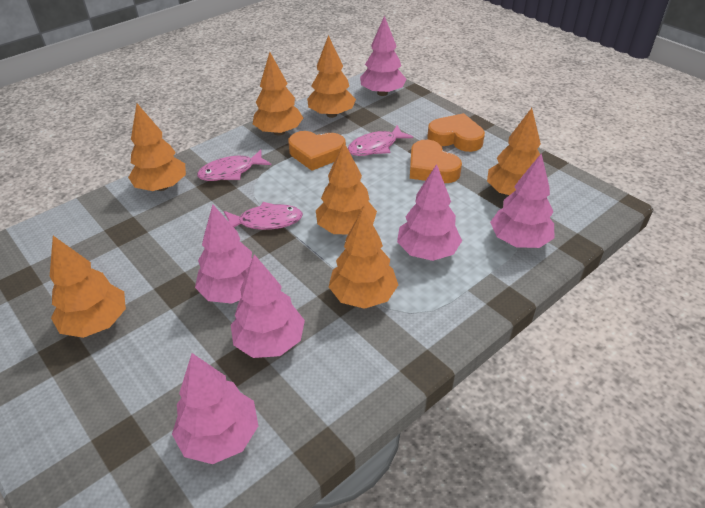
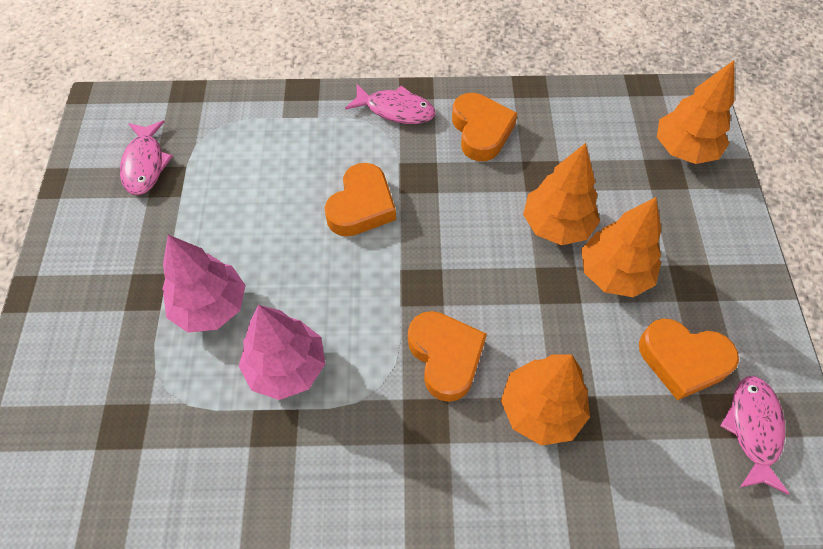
orange heart: [288,131,346,171] [410,140,462,183] [427,113,485,152] = 3 -> [324,163,396,237] [408,311,487,402] [452,93,518,161] [639,319,739,401] = 4
orange tree: [50,236,126,338] [128,104,186,191] [253,52,303,135] [307,35,356,118] [316,142,377,234] [329,208,398,309] [487,108,541,196] = 7 -> [501,354,590,446] [523,143,600,245] [581,197,661,297] [657,60,734,164] = 4
pink tree: [172,353,258,464] [195,205,252,304] [231,254,305,358] [360,15,407,96] [397,164,462,261] [490,153,554,248] = 6 -> [162,235,246,333] [239,305,325,400] = 2

